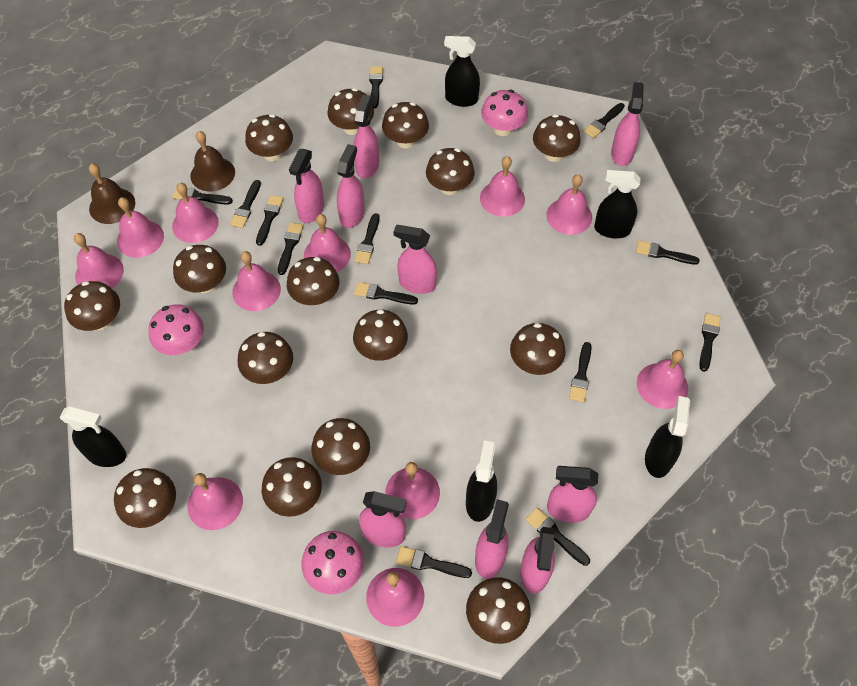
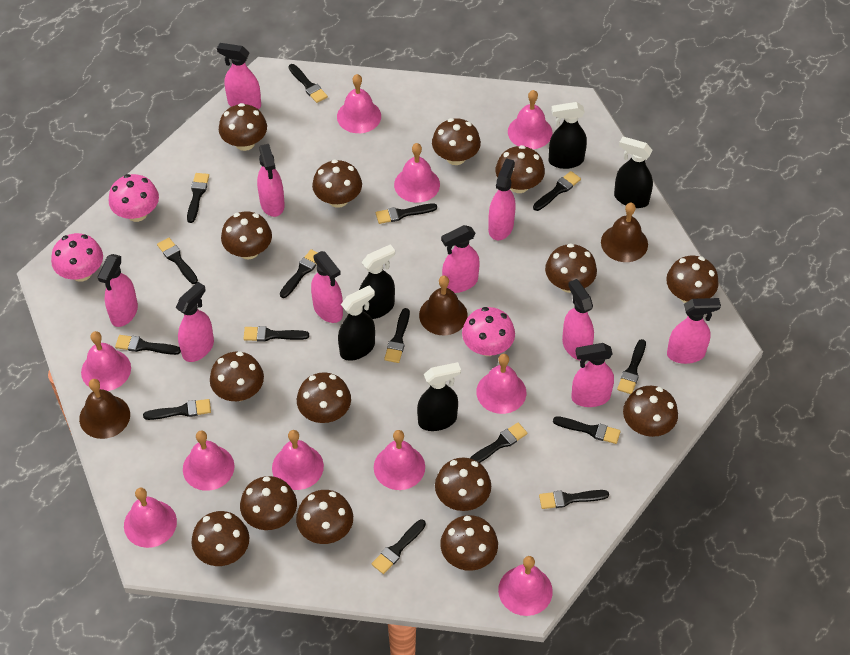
black brush: [172,187,233,205] [230,180,261,228] [256,195,283,246] [278,222,303,275] [354,213,380,264] [354,282,418,305] [369,66,383,108] [396,546,472,578] [526,507,590,566] [569,342,591,403] [584,103,625,138] [636,240,700,265] [699,313,721,372] = 13 -> [115,335,181,355] [143,399,211,420] [157,238,198,284] [187,173,209,223] [244,326,309,342] [280,249,318,298] [288,64,328,103] [372,520,426,574] [376,203,437,224] [384,308,410,363] [470,423,528,463] [533,171,581,211] [539,490,609,509] [553,416,621,444] [617,339,646,394] = 15
brown bell: [89,163,135,224] [190,131,235,192] = 2 -> [79,379,130,439] [419,276,468,335] [601,203,648,262] = 3
pink bell: [74,233,124,288] [117,197,164,258] [172,183,219,243] [188,473,243,530] [232,251,281,311] [304,214,351,272] [366,568,424,627] [385,462,440,519] [480,156,525,217] [546,174,592,235] [637,350,688,409] = 11 -> [81,331,131,391] [124,488,177,548] [183,431,235,491] [272,430,324,490] [337,74,381,133] [374,430,425,490] [394,143,440,203] [476,354,526,414] [498,556,553,616] [508,90,553,149] = 10
pink spray bottle: [289,149,324,223] [337,144,365,228] [354,95,379,178] [359,491,407,547] [393,225,437,294] [475,499,509,579] [520,527,555,594] [547,466,598,523] [611,82,643,166] = 9 -> [97,254,138,327] [176,282,214,362] [217,43,261,109] [257,144,285,217] [311,251,343,323] [441,225,480,293] [488,158,516,240] [562,279,594,360] [571,343,614,407] [667,298,721,364] = 10

